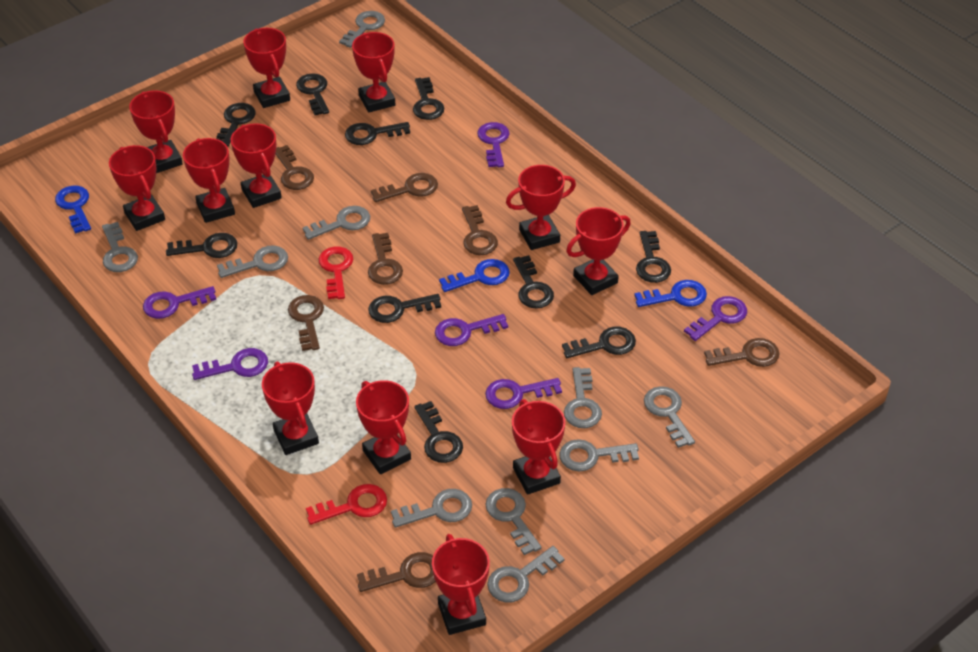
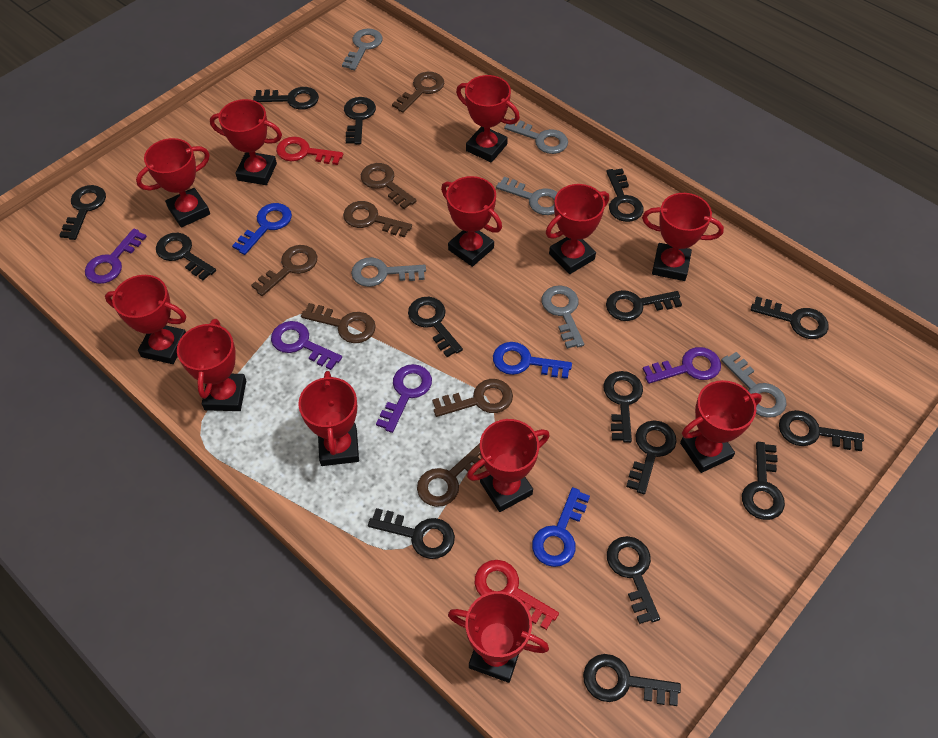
black key: [166,233,237,258] [217,103,256,147] [296,73,329,115] [345,122,410,145] [368,294,441,323] [413,77,444,120] [414,401,463,463] [513,255,554,309] [562,327,636,358] [636,231,671,283] = 10 -> [59,185,106,240] [156,233,216,281] [253,87,319,110] [344,97,376,145] [368,508,455,559] [408,297,463,357] [583,654,681,706] [603,371,643,443] [606,169,644,222] [606,290,682,321] [607,536,660,624] [626,420,677,494] [742,442,785,520] [750,296,829,339] [779,410,864,451] = 15
grey key: [102,222,138,272] [217,245,288,278] [302,206,370,240] [339,11,385,48] [391,489,472,528] [485,488,542,555] [487,546,564,602] [560,439,639,472] [564,367,602,428] [644,386,695,448] = 10 -> [342,28,383,70] [351,257,426,287] [496,177,558,215] [504,118,568,154] [542,285,584,349] [721,352,787,418] = 6
purple key: [143,286,216,319] [192,348,268,380] [435,314,508,346] [477,122,510,167] [485,378,562,409] [684,296,747,341] = 6 -> [85,228,147,284] [271,321,342,370] [376,364,432,433] [643,347,721,384] = 4

